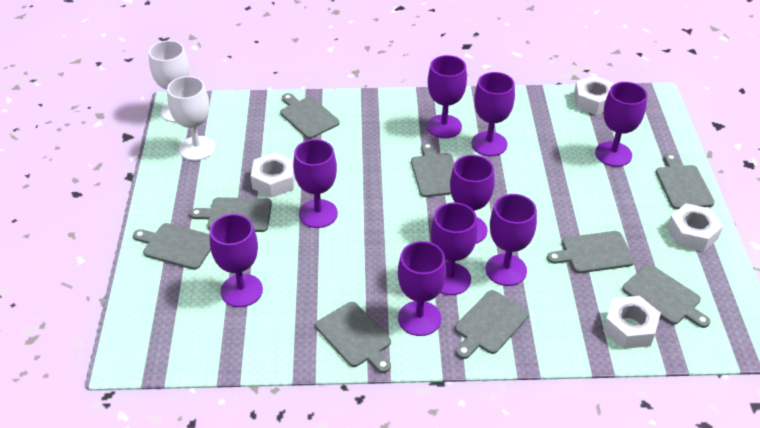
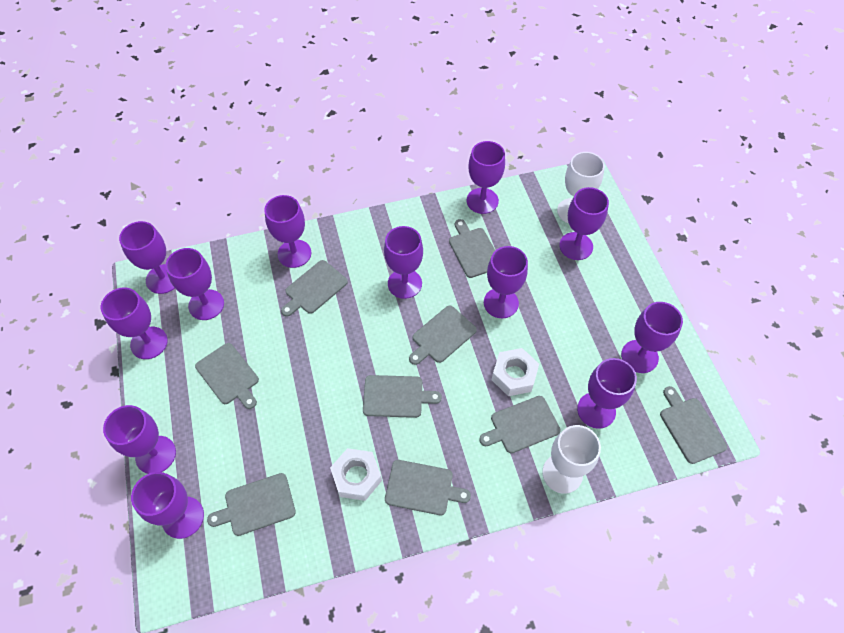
purple goblet: [210,214,263,307] [293,139,338,228] [398,241,446,336] [427,55,467,138] [431,203,478,295] [450,155,495,244] [471,72,515,156] [486,194,537,286] [595,82,647,167] = 9 -> [101,288,168,359] [103,405,176,474] [119,221,175,294] [131,472,204,539] [166,248,224,320] [264,195,311,268] [384,226,423,299] [467,141,505,214] [484,246,528,318] [559,187,609,260] [577,358,637,429] [621,302,683,373] = 12
white nut: [251,152,295,198] [574,76,614,115] [603,296,661,349] [667,203,723,252] = 4 -> [330,448,382,501] [492,348,539,396] = 2

